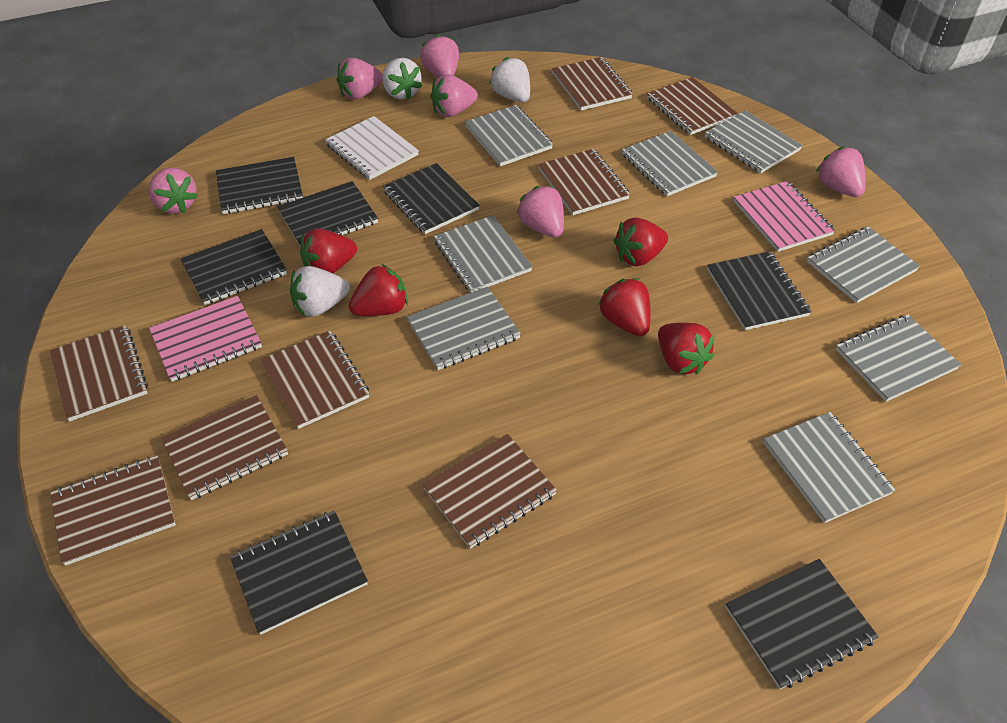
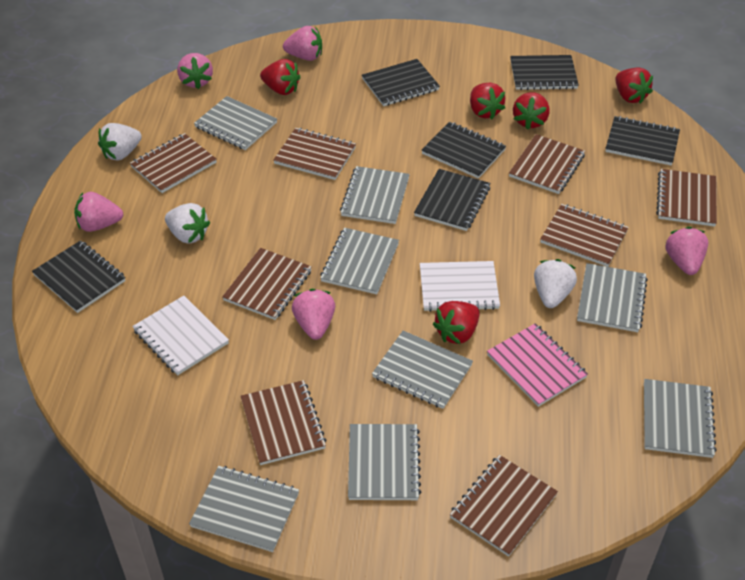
black notebook: [181,229,287,305] [216,157,303,214] [230,511,368,635] [277,181,378,247] [383,163,480,234] [707,251,812,330] [725,559,879,689] = 7 -> [32,240,126,313] [362,59,440,106] [414,169,490,231] [421,122,506,179] [510,55,579,90] [605,116,680,166] = 6
pink notebook: [149,296,262,382] [733,181,835,252] = 2 -> [487,323,588,407] = 1
pink strawberry: [149,168,198,213] [337,58,383,100] [421,35,459,77] [431,74,478,117] [517,186,564,238] [816,146,865,197] = 6 -> [74,192,123,232] [177,53,213,89] [283,26,322,61] [292,289,335,340] [665,227,708,275] = 5
white notebook: [325,116,419,180] = 1 -> [132,296,229,375] [420,261,500,312] = 2

